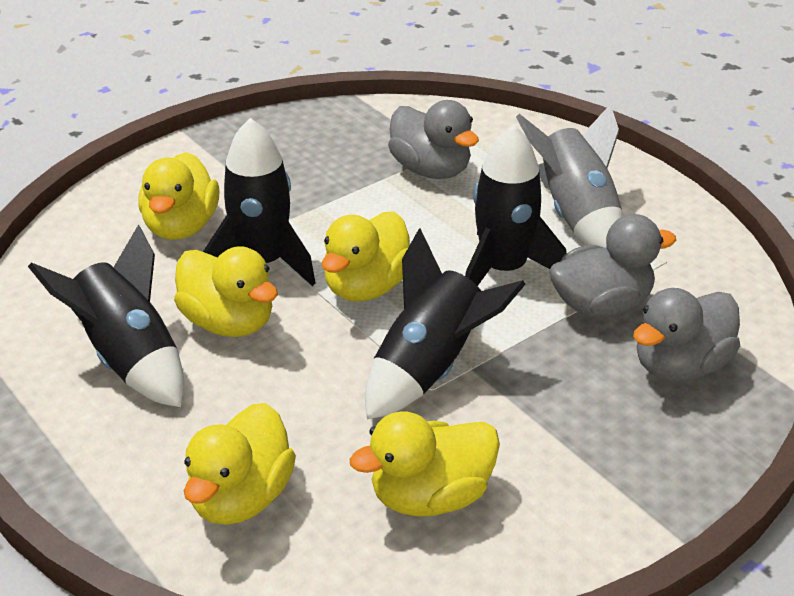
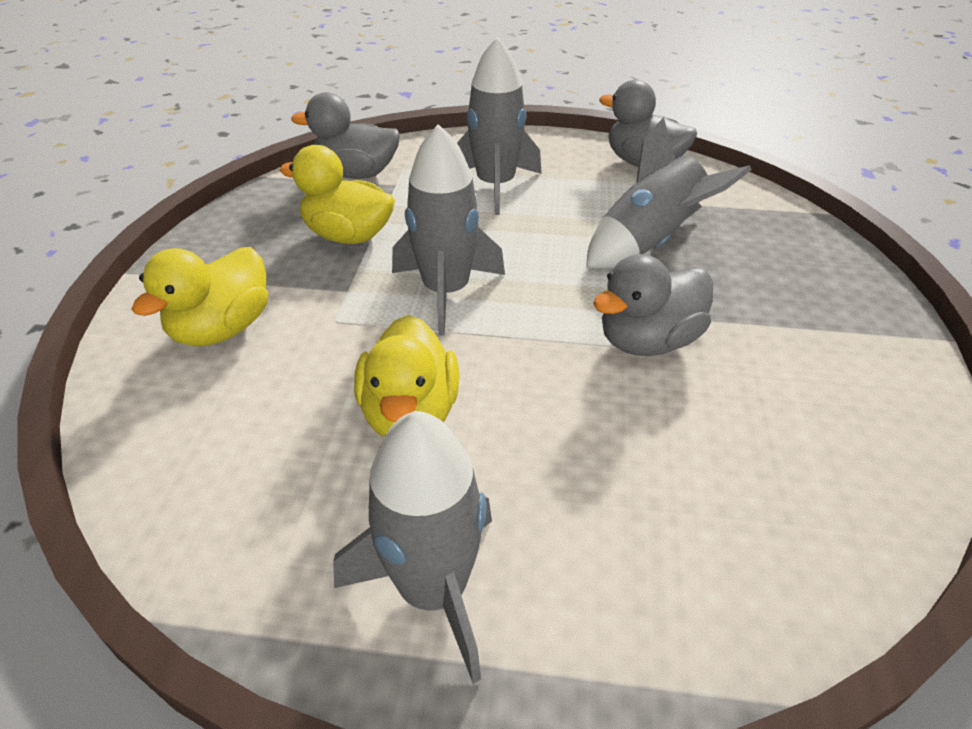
black rocket: [28,225,184,407] [203,118,315,286] [365,229,526,419] [465,124,567,286] = 4 -> none = 0
grey rocket: [516,104,623,247] = 1 -> [333,411,492,683] [392,124,505,335] [457,37,542,215] [586,117,752,268] = 4
yellow duck: [139,152,220,240] [174,246,278,337] [184,403,296,525] [321,211,410,302] [350,411,500,517] = 5 -> [132,247,268,347] [280,145,395,244] [354,315,460,437] = 3

